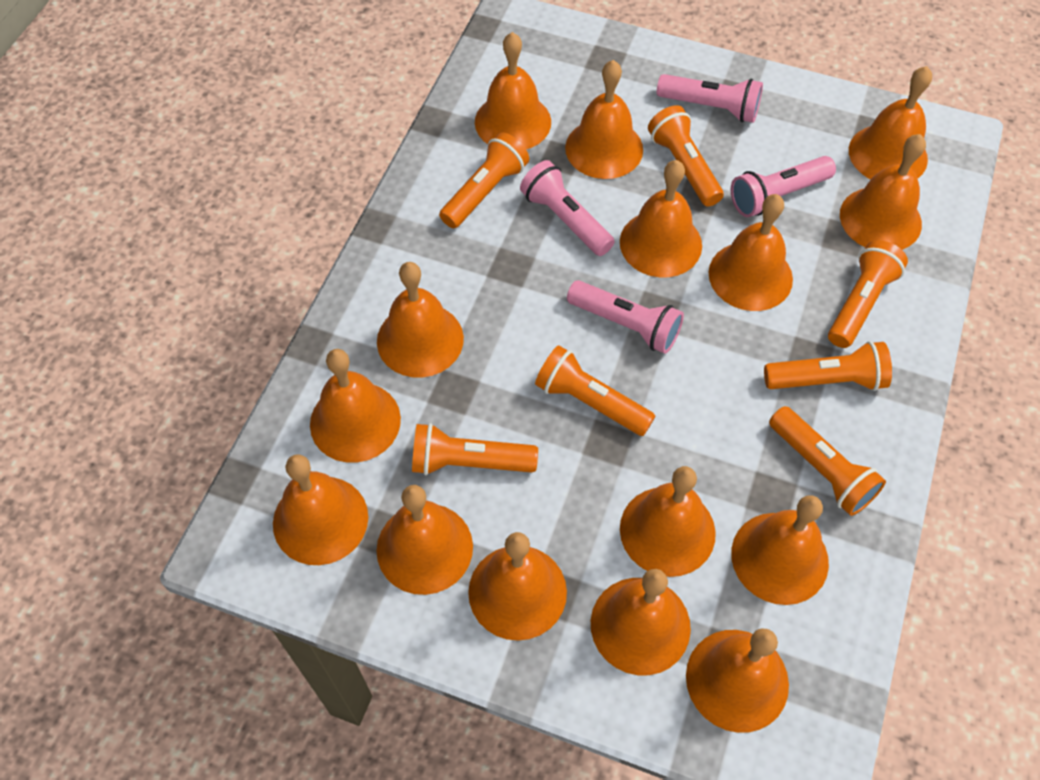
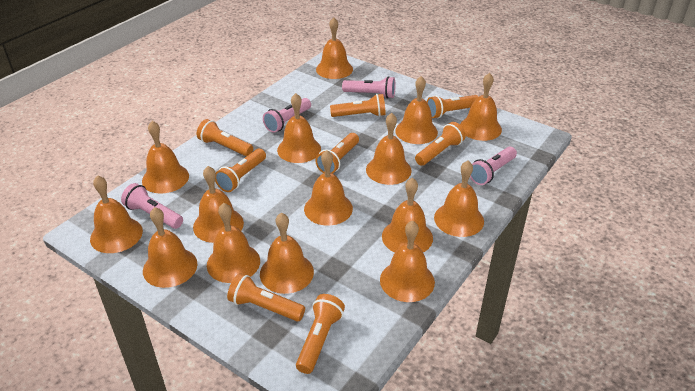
orange flashlight: [412,423,538,475] [439,133,529,228] [535,345,655,436] [648,105,724,207] [764,341,892,391] [769,406,886,516] [828,240,908,348] = 7 -> [197,119,253,156] [215,149,266,192] [227,273,305,321] [296,294,345,374] [315,133,359,174] [330,94,386,117] [415,122,466,166] [427,95,479,118] = 8

